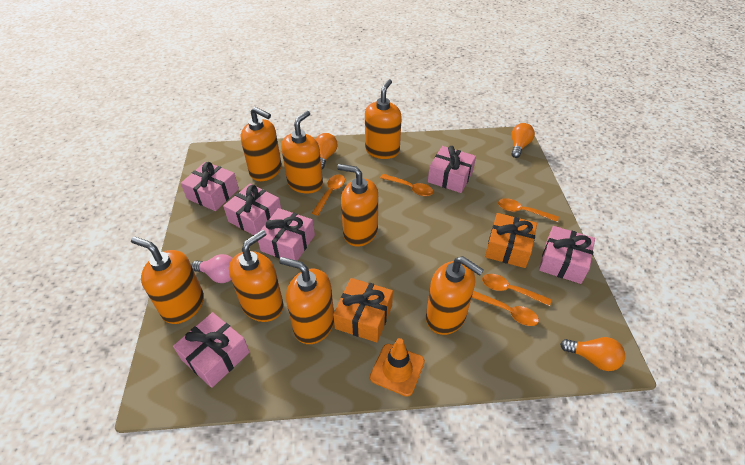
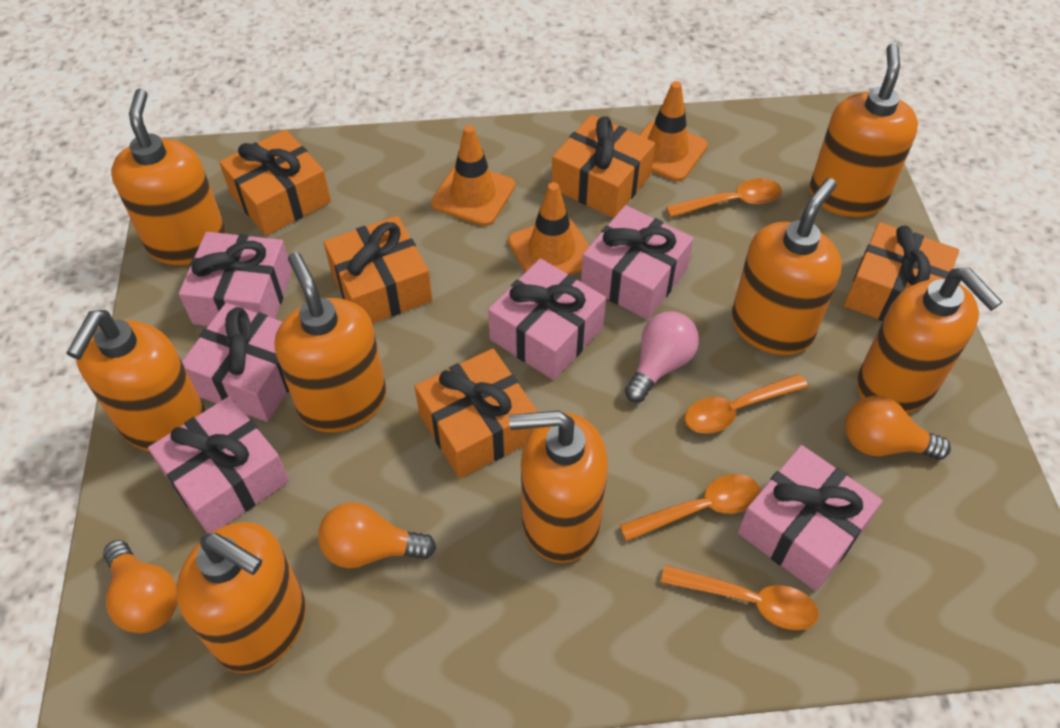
orange gift: [333,278,393,342] [485,213,537,268] = 2 -> [219,129,331,236] [324,216,433,323] [414,348,538,478] [552,115,655,218] [844,222,959,321] = 5
orange spoon: [312,174,345,216] [380,174,433,196] [472,291,539,326] [482,274,551,306] [498,198,559,222] = 5 -> [619,474,760,542] [661,565,819,630] [666,178,782,217] [685,374,808,434] = 4
orange traffic cone: [370,338,425,397] = 1 -> [431,125,515,226] [508,182,589,275] [640,81,708,181] = 3

